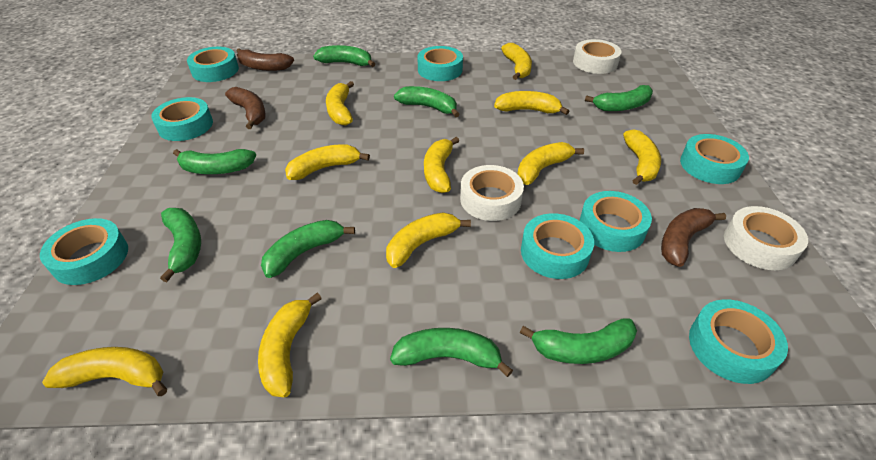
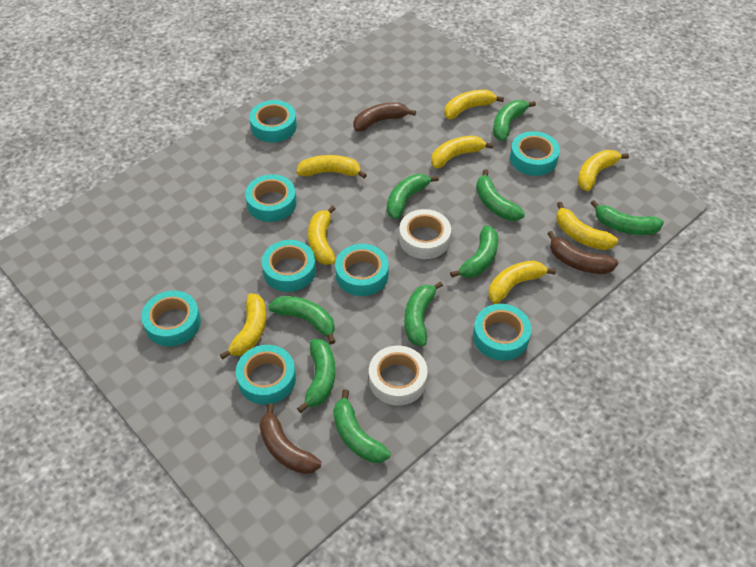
green banana: [160,208,201,282] [173,149,256,174] [261,220,355,278] [313,45,375,67] [390,328,513,377] [394,86,459,117] [520,318,637,364] [585,85,653,111] = 8 -> [268,296,336,344] [297,339,335,413] [333,389,391,463] [387,174,439,219] [404,281,443,346] [450,225,498,278] [476,169,525,221] [493,100,536,141] [591,200,664,235] = 9
white tape: [460,165,524,221] [573,39,621,74] [724,206,808,270] = 3 -> [369,346,428,406] [399,209,451,259] = 2
yellow banana: [42,347,167,396] [258,293,322,397] [285,144,370,180] [326,81,354,126] [386,212,471,268] [424,137,459,193] [494,91,569,115] [501,43,532,80] [517,142,584,185] [623,129,661,185] = 10 -> [220,293,266,360] [296,155,367,178] [308,206,336,265] [431,136,494,168] [444,90,504,119] [488,261,556,304] [556,202,618,250] [578,150,629,191] = 8

